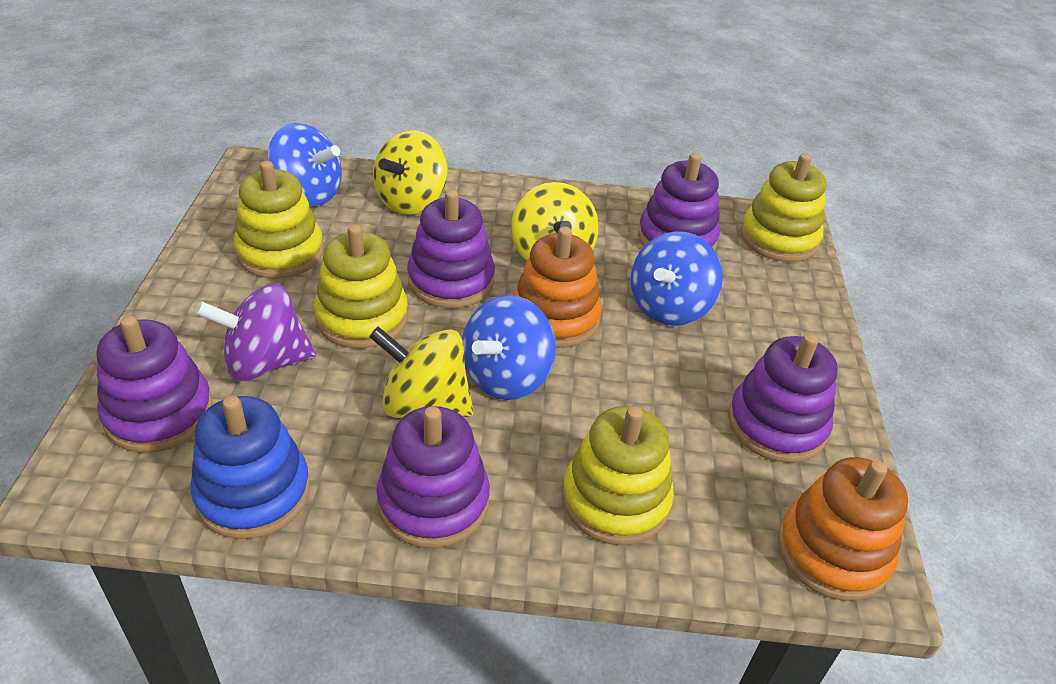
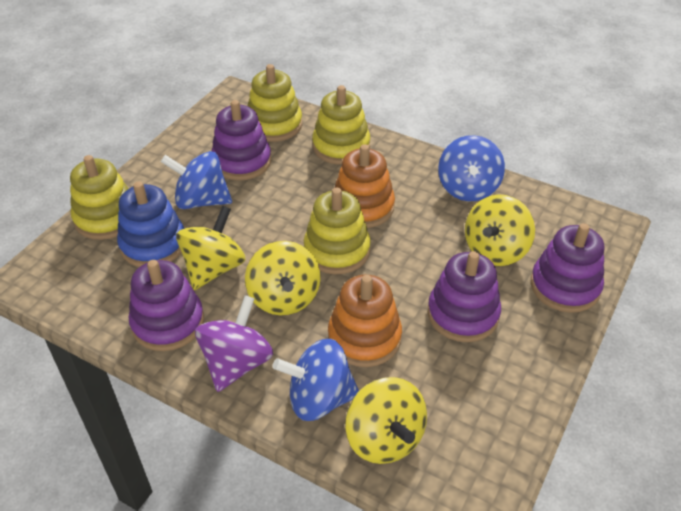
purple stacking toy: [96,316,213,453] [376,406,490,548] [407,190,495,308] [638,153,720,251] [728,333,838,463] = 5 -> [129,260,204,351] [212,100,271,180] [428,251,501,342] [531,223,604,313] = 4
yellow spinning top: [369,326,474,418] [373,130,448,215] [511,182,599,261] = 3 -> [176,206,246,290] [245,241,321,316] [345,377,427,464] [465,195,535,266] = 4

